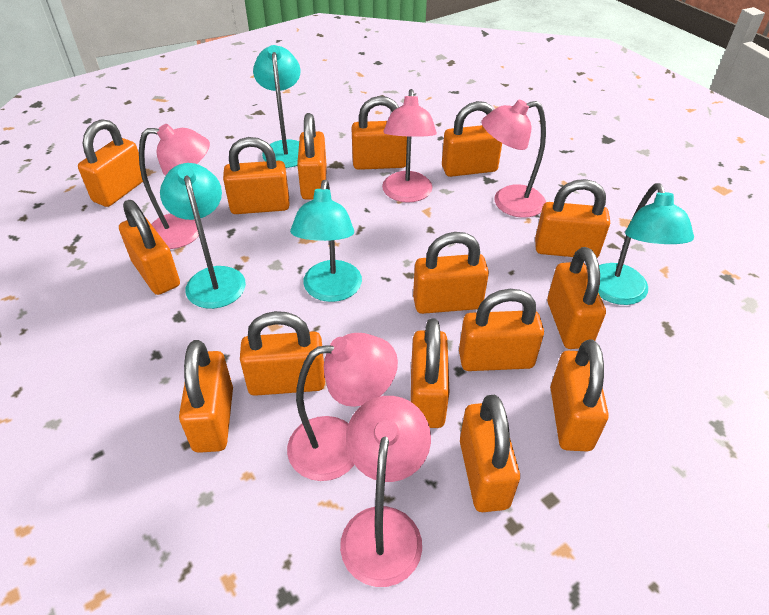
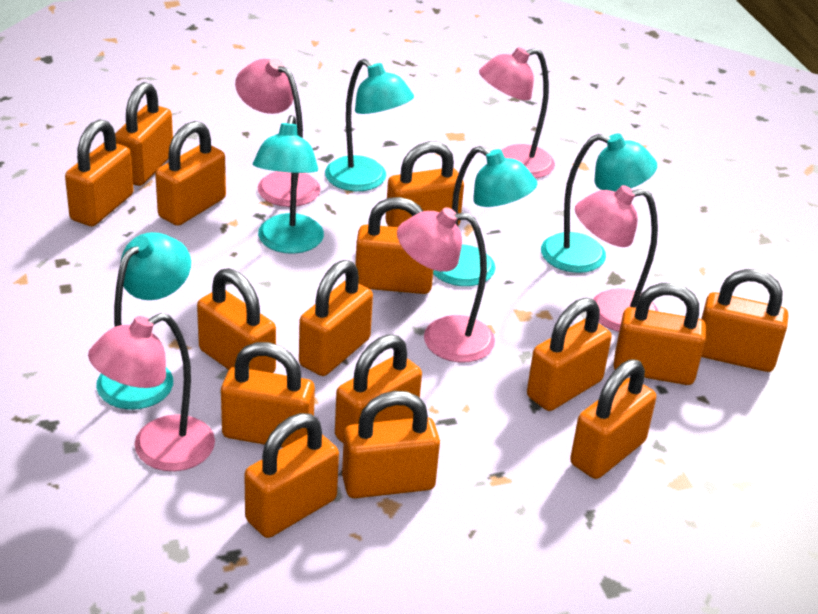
turquoise lamp: [160,163,246,309] [253,45,300,168] [290,180,362,302] [598,183,694,305] = 4 -> [96,232,191,410] [253,115,324,254] [325,59,414,191] [433,146,538,286] [541,133,657,273] = 5

